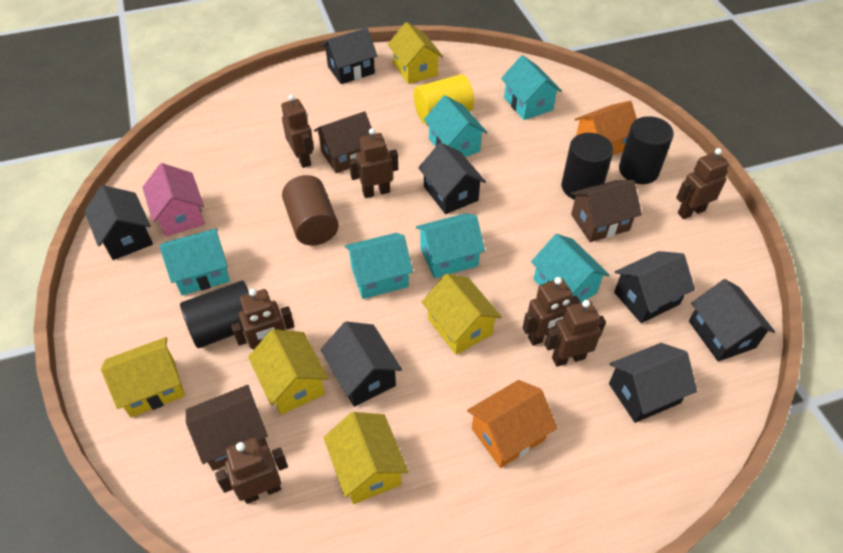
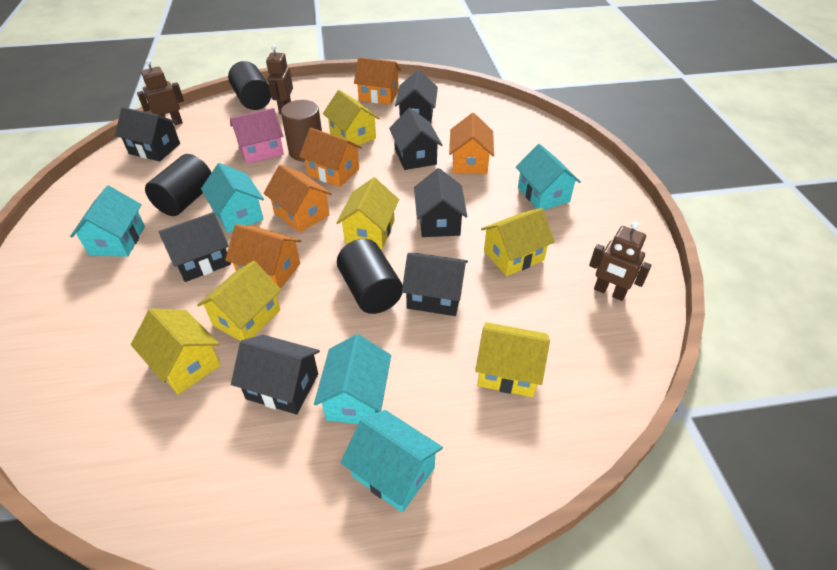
brown house: [186,385,268,471] [314,111,372,173] [571,180,642,242] = 3 -> none = 0
brown robot: [215,437,288,504] [231,288,294,349] [281,94,314,168] [349,128,398,198] [523,277,580,346] [545,300,606,367] [676,148,729,219] = 7 -> [137,59,184,125] [266,45,293,114] [589,222,652,301] = 3
orange house: [467,380,557,468] [574,101,637,156] = 2 -> [225,224,301,289] [263,165,332,233] [299,128,362,187] [354,57,401,105] [449,113,494,174] = 5
turquoise house: [159,228,230,295] [345,233,413,299] [416,213,485,278] [424,95,487,157] [501,55,562,120] [531,234,609,303] = 6 -> [70,185,145,257] [201,163,264,233] [314,334,391,424] [341,410,443,513] [516,144,581,210] = 5
yellow cylinder: [414,74,474,124] = 1 -> none = 0
yellow house: [101,337,185,418] [248,329,328,415] [323,412,409,504] [388,22,443,84] [422,274,502,355] = 5 -> [131,308,221,395] [197,261,281,341] [323,90,380,145] [336,177,399,249] [475,322,550,397] [481,208,555,276] = 6

